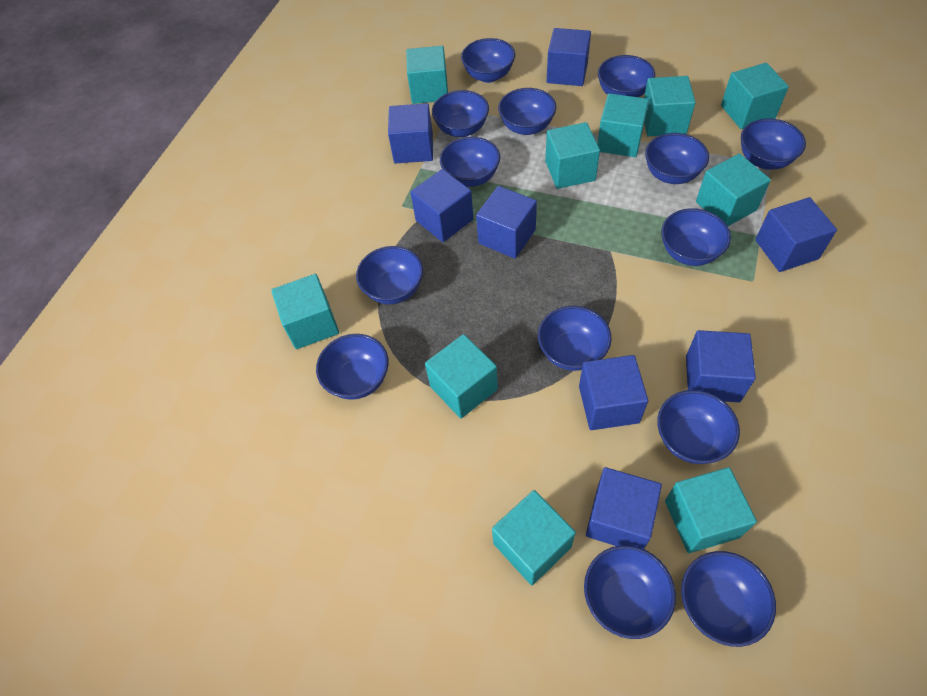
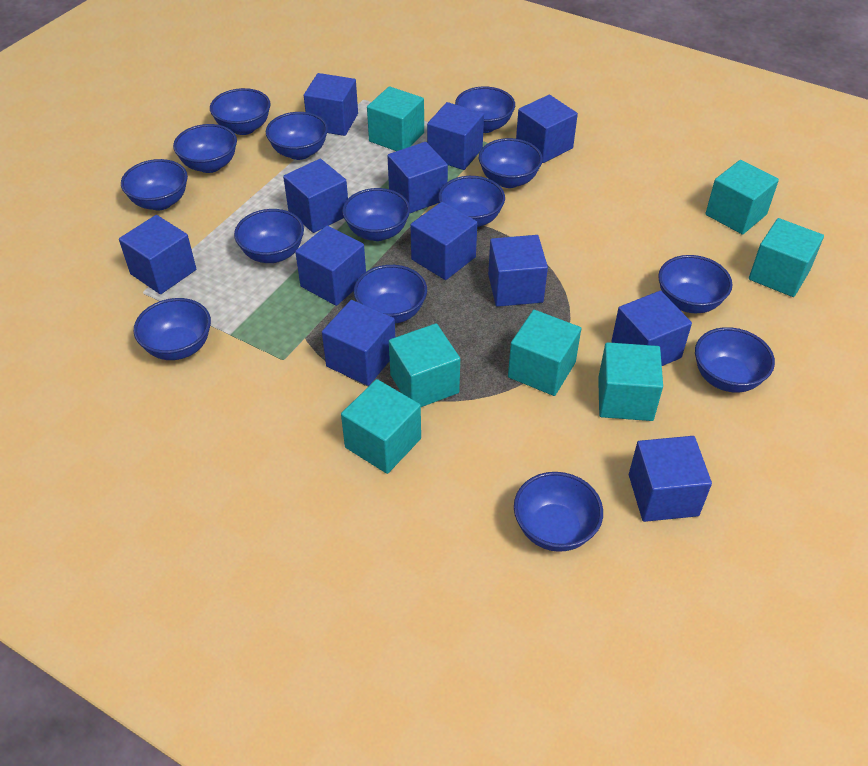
blue cube: [388,103,433,164] [410,169,473,242] [476,186,537,259] [547,28,591,86] [579,355,648,430] [586,467,662,549] [686,330,756,402] [755,197,837,272] = 8 -> [119,215,196,294] [283,159,348,233] [295,226,366,306] [304,73,358,136] [322,300,395,386] [387,142,448,213] [410,202,477,280] [427,102,484,170] [488,235,548,307] [516,95,578,163] [611,291,692,366] [629,436,712,522] = 12
turquoise cube: [271,274,339,349] [406,46,448,104] [425,334,498,419] [492,490,576,585] [545,122,600,189] [597,93,649,157] [644,76,696,136] [665,467,757,553] [696,154,771,226] [721,63,789,129] = 10 -> [341,379,421,474] [367,86,424,151] [389,323,460,407] [508,310,581,396] [598,342,663,421] [705,160,779,235] [749,218,824,297] = 7

